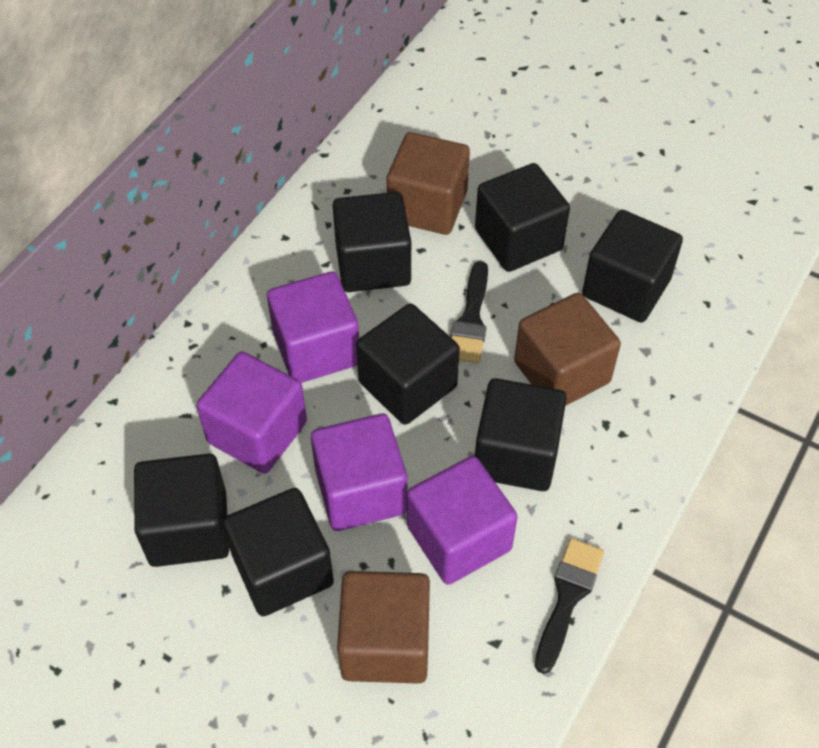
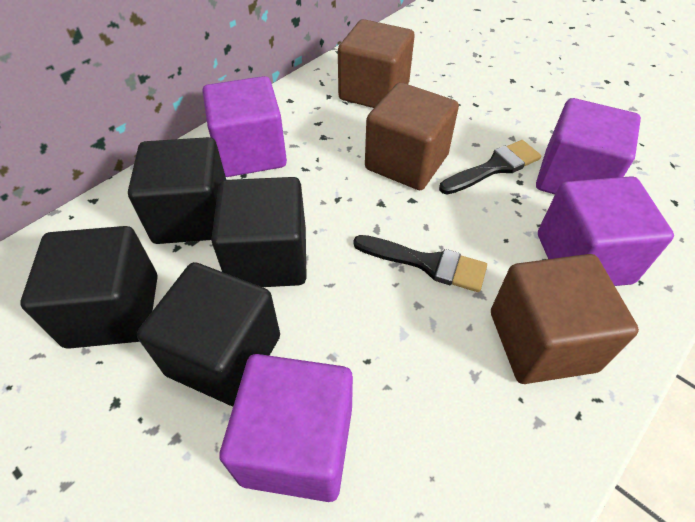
black cube: [134,454,229,567] [223,488,334,616] [333,192,411,292] [356,304,460,425] [475,163,570,272] [475,378,567,491] [582,210,683,322] = 7 -> [20,226,157,349] [128,137,226,244] [137,262,280,406] [211,177,307,287] = 4

